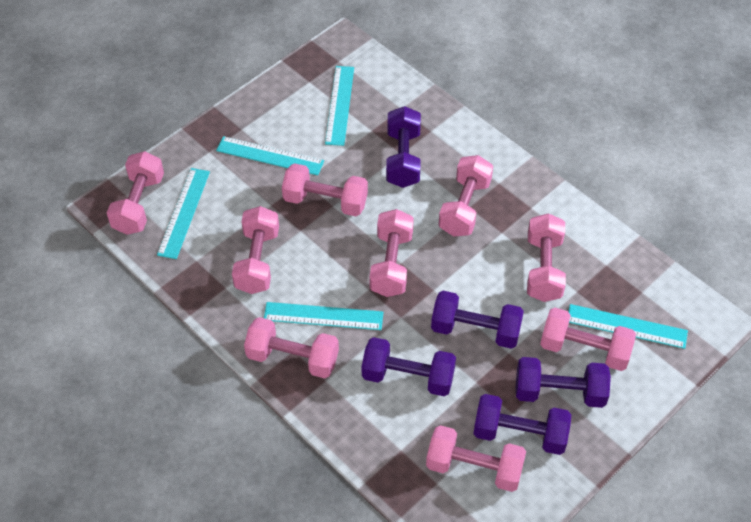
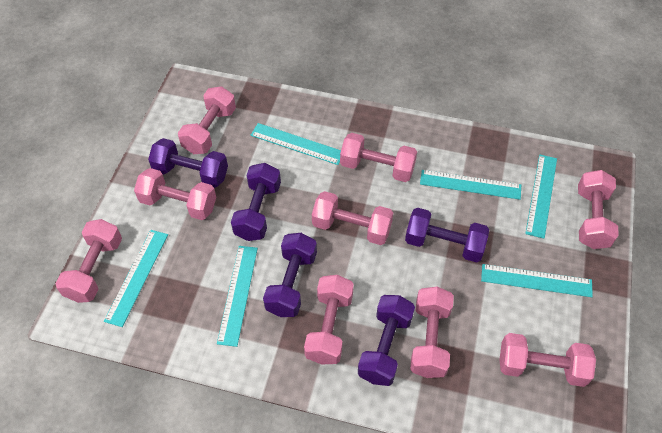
turquoise ruler: [157,168,210,259] [216,136,324,175] [264,302,383,330] [325,66,354,146] [568,304,688,349] = 5 -> [104,230,168,327] [217,246,258,347] [251,123,341,165] [420,170,521,200] [481,264,593,297] [525,155,557,239] = 6

